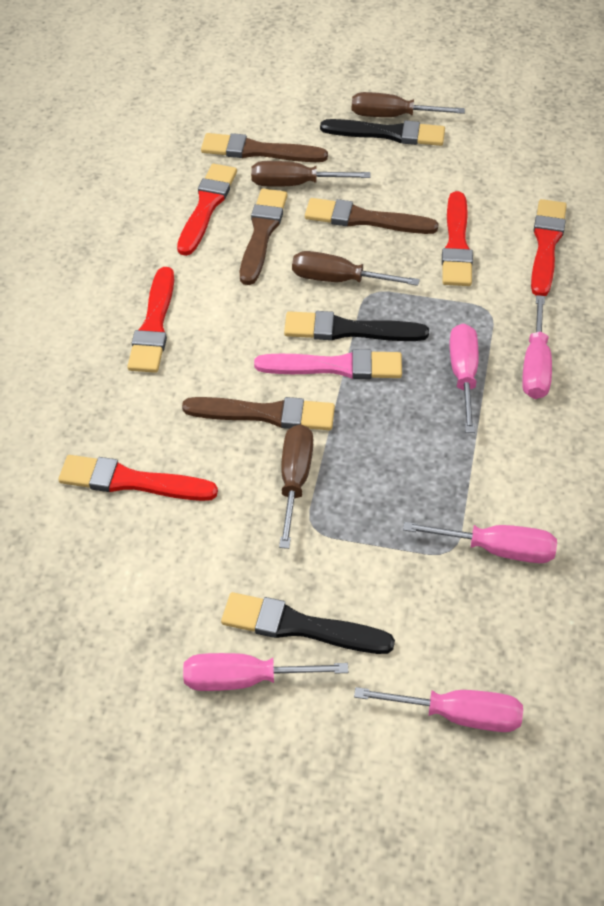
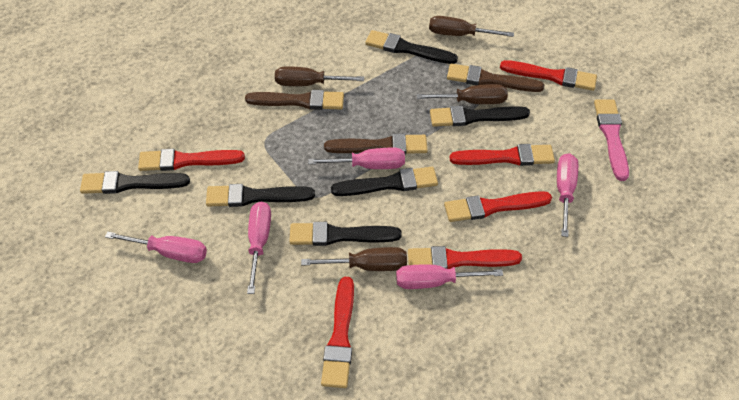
black brush: [221,592,395,654] [284,311,429,341] [320,119,445,146] = 3 -> [80,171,190,194] [206,184,315,207] [289,222,402,246] [331,167,438,196] [365,30,458,64] [430,105,530,127] = 6
brown brush: [182,397,335,430] [201,133,328,162] [240,189,287,285] [305,198,439,234] = 4 -> [245,90,344,110] [324,133,428,155] [447,63,544,92] = 3
red brush: [58,455,218,501] [127,267,174,373] [177,164,237,256] [442,191,473,286] [531,199,567,296] = 5 -> [138,149,245,171] [321,277,354,388] [408,246,522,269] [444,191,552,222] [450,144,555,166] [500,60,597,91] = 6

